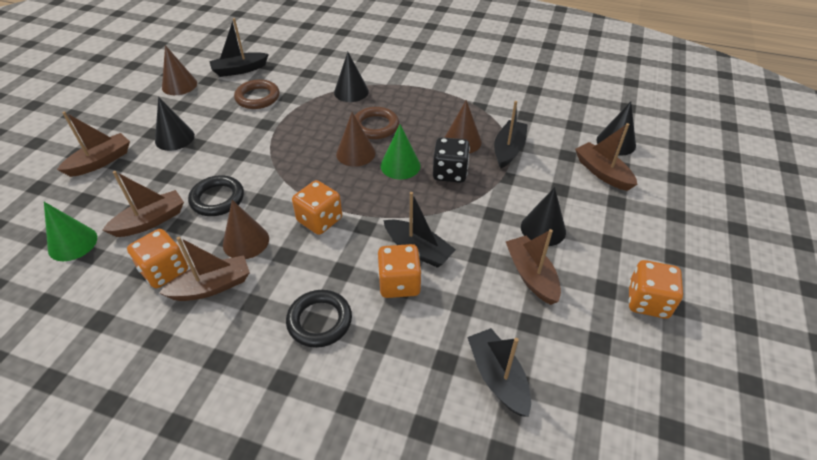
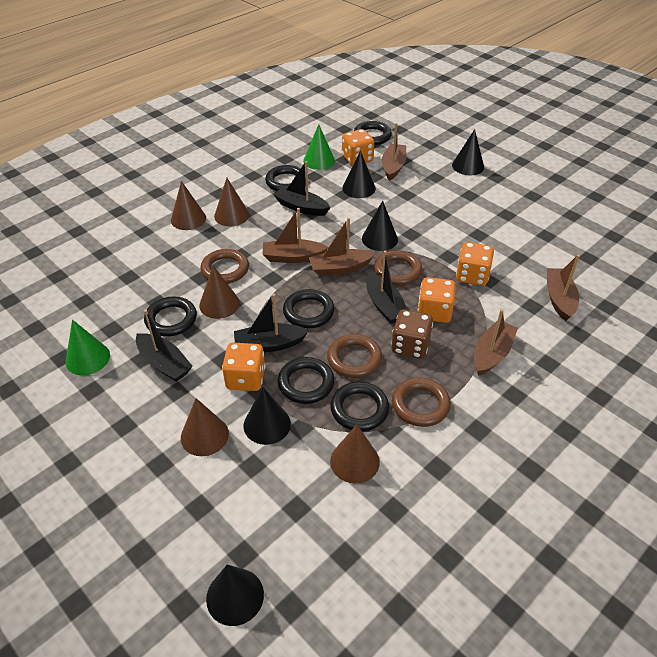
black cone: [155,97,195,151] [334,52,369,102] [521,187,566,246] [597,101,636,156] = 4 -> [206,565,264,626] [244,387,291,445] [342,151,376,198] [362,201,398,251] [452,129,484,175] = 5
black dice: [433,137,470,183] = 1 -> none = 0
black ring: [188,175,244,216] [286,290,352,348] = 2 -> [144,296,197,336] [265,165,306,191] [278,357,334,404] [283,289,334,328] [330,382,389,431] [354,121,392,145] = 6
brown cone: [162,45,197,95] [223,200,269,259] [336,112,376,167] [444,100,482,153] = 4 -> [171,181,206,230] [181,398,229,456] [199,265,240,319] [214,178,249,226] [330,425,380,483] = 5
brown dice: none = 0 -> [391,310,433,359] = 1
brown ring: [234,79,279,109] [355,107,399,139] = 2 -> [201,249,249,284] [327,334,382,378] [374,250,422,286] [392,378,451,427] = 4

